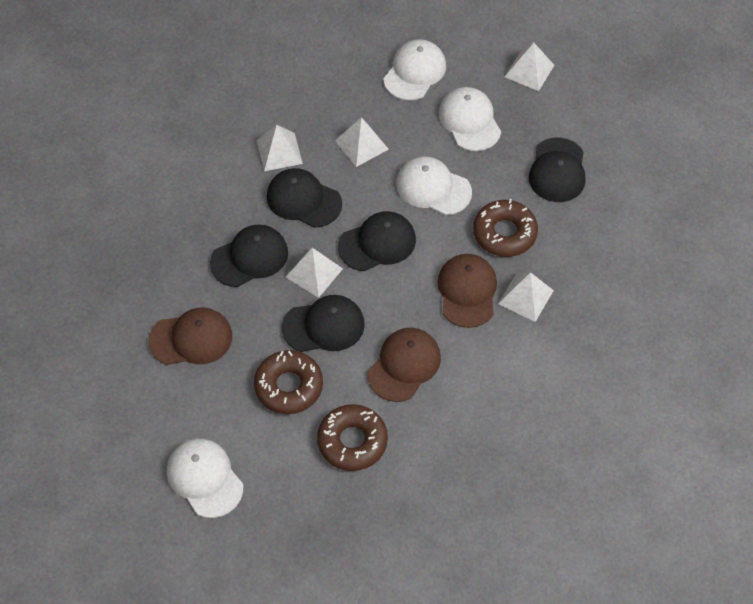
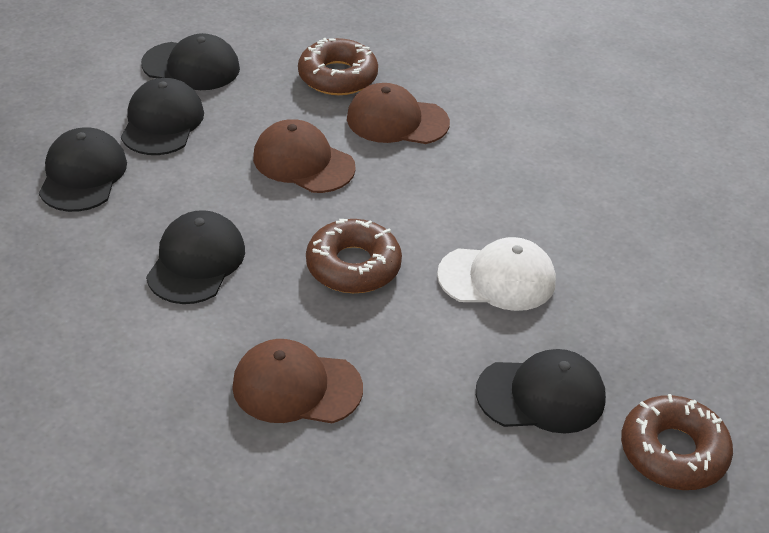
white cap: [167,439,243,518] [383,39,446,100] [396,156,472,215] [439,87,501,151] = 4 -> [437,237,556,311] = 1
white pyramid: [257,125,303,171] [286,248,343,298] [335,117,389,167] [498,272,554,322] [505,43,554,91] = 5 -> none = 0

